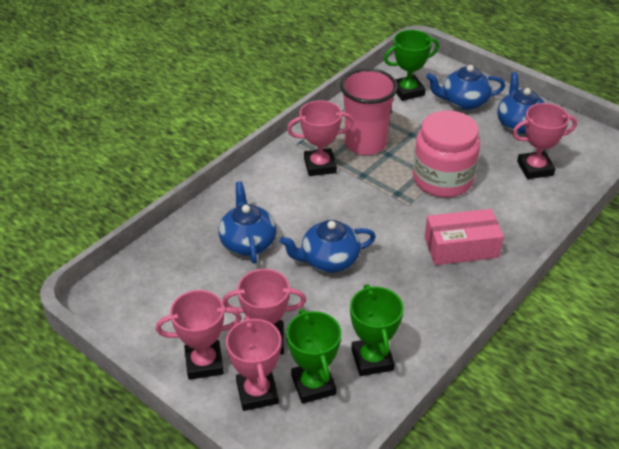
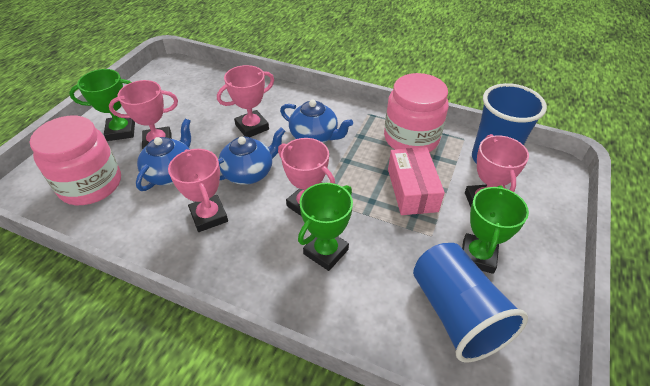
blue cup: none = 0 -> [413,243,528,362] [472,83,547,164] = 2
blue teapot: [218,181,277,264] [280,220,376,273] [426,65,505,110] [497,72,545,134] = 4 -> [136,119,191,191] [218,127,285,185] [280,100,353,143] = 3
pink cup: [340,68,398,155] = 1 -> none = 0
pink jar: [413,110,480,197] = 1 -> [30,116,121,205] [384,73,449,152] = 2

